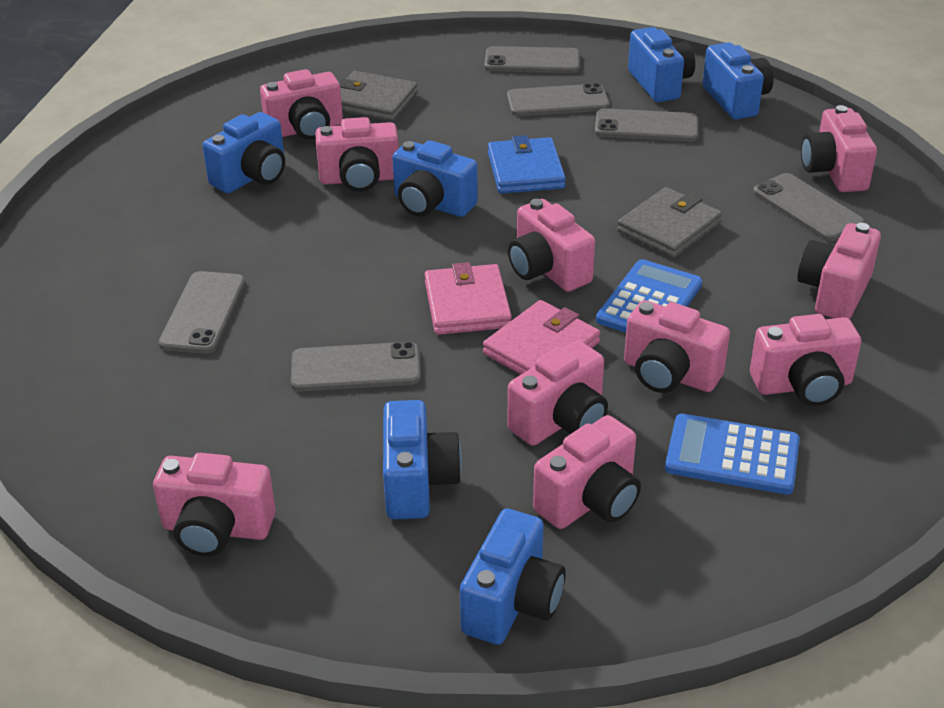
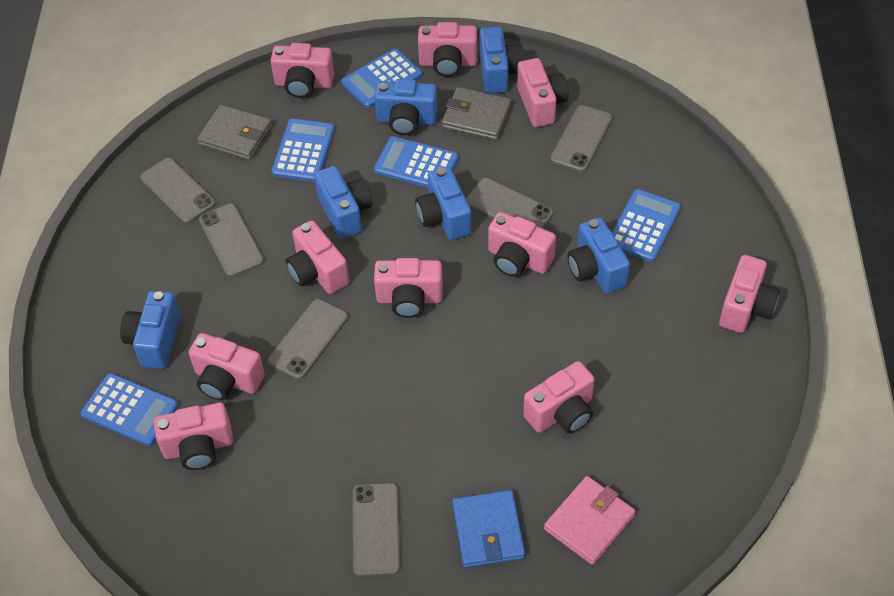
blue calculator: [596,259,702,333] [665,414,800,495] = 2 -> [80,373,178,446] [272,119,335,182] [341,49,422,108] [374,136,458,188] [612,189,681,262] = 5
pink wallet: [425,262,512,335] [483,300,600,374] = 2 -> [544,476,636,565] = 1

